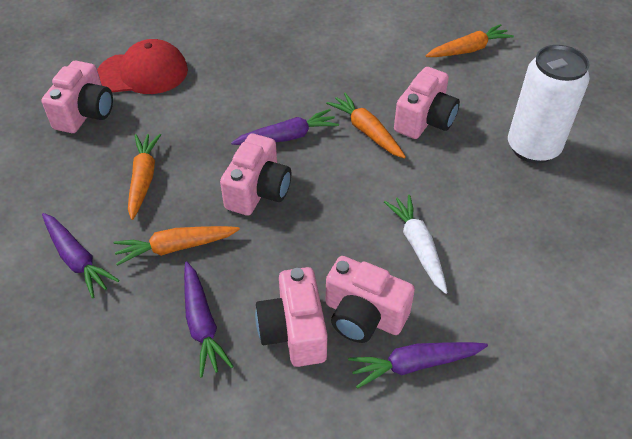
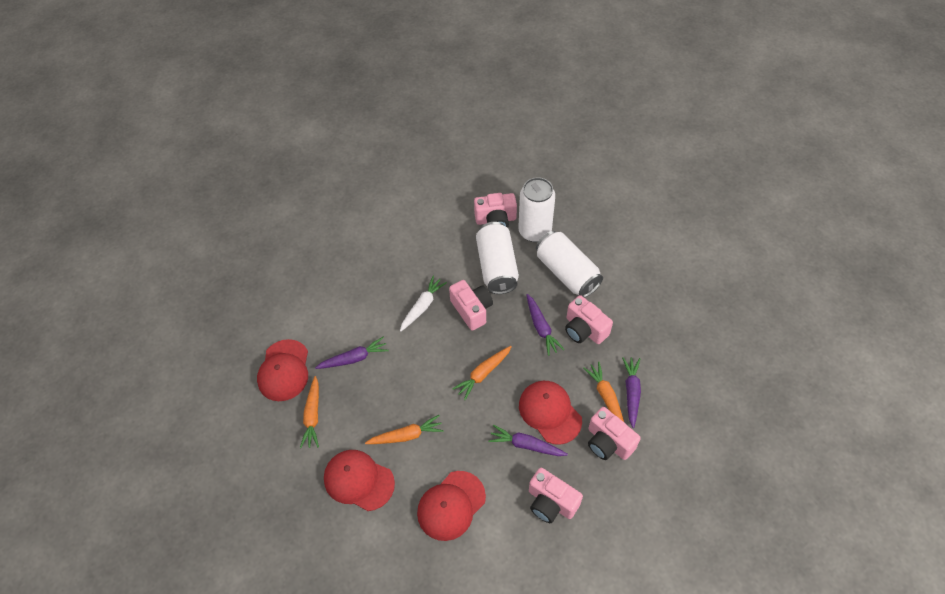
red cap: [97,39,188,94] = 1 -> [257,339,308,401] [324,450,395,511] [417,471,486,541] [519,381,582,445] = 4
white can: [508,45,590,163] = 1 -> [476,222,519,294] [518,177,555,242] [536,231,603,298] = 3

